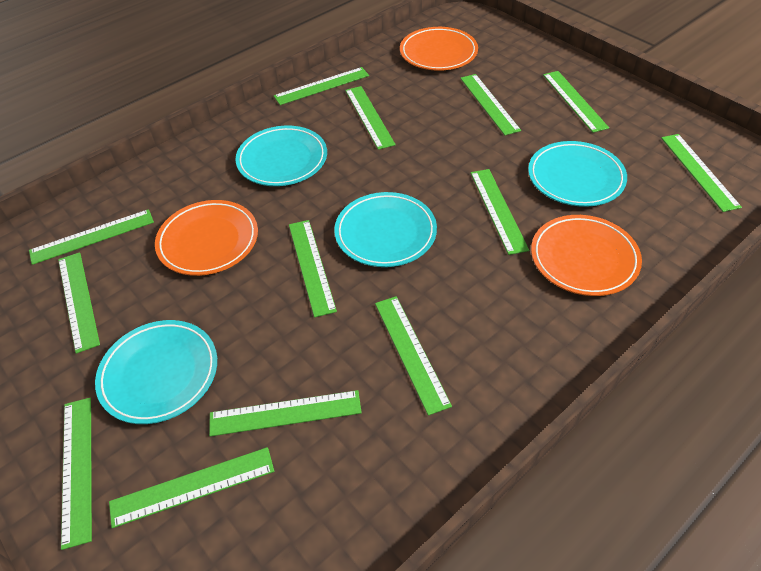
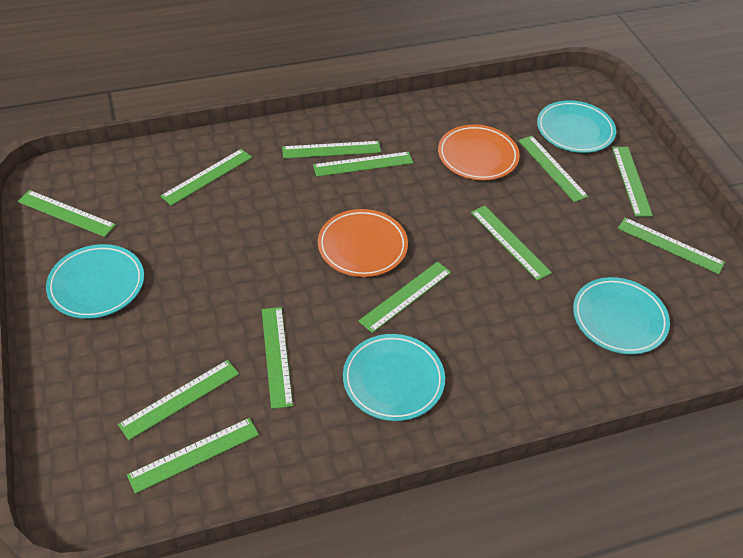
green ruler: [29,209,154,265] [58,252,100,354] [61,398,92,550] [109,447,274,528] [209,390,362,437] [274,67,369,105] [289,220,337,317] [345,86,396,150] [375,296,452,416] [460,74,521,135] [471,169,529,255] [543,71,609,133] [661,134,742,212] = 13 -> [18,190,116,237] [118,360,239,440] [127,418,259,494] [161,149,252,206] [262,307,293,409] [282,141,381,159] [313,152,413,177] [359,262,451,333] [471,206,552,281] [518,136,589,202] [612,147,653,217] [618,218,725,274] = 12
orange plate: [155,200,258,276] [400,27,478,71] [531,215,642,296] = 3 -> [318,209,408,277] [438,125,520,180] = 2

